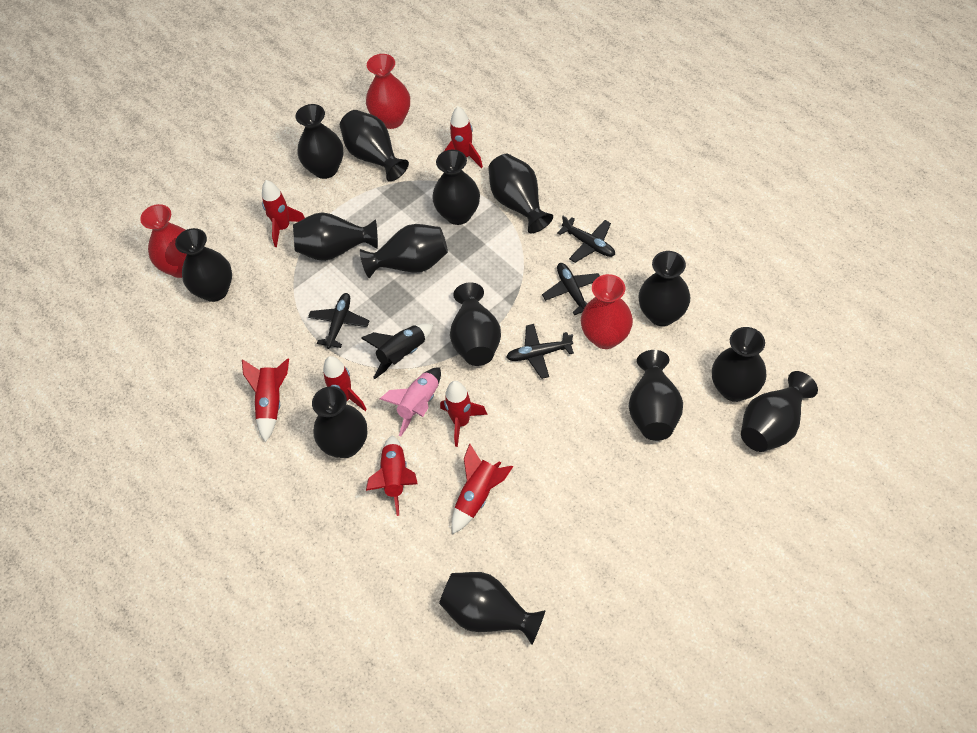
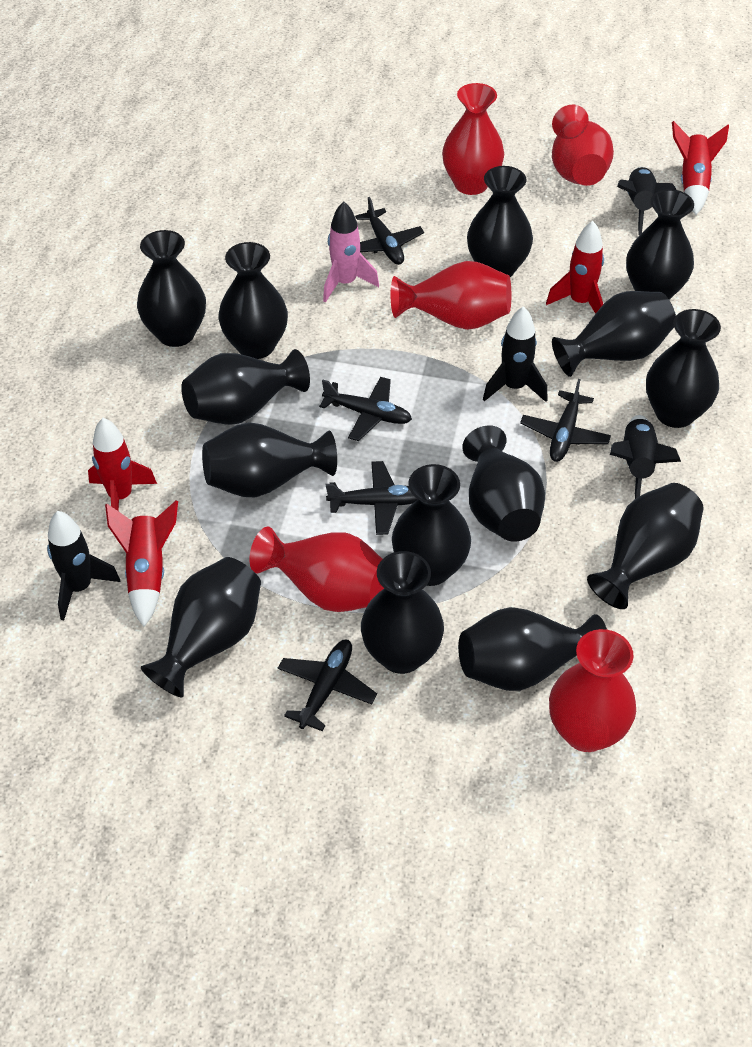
black plane: [308,293,369,349] [506,324,574,379] [542,263,600,315] [557,216,615,263] = 4 -> [278,640,377,732] [319,377,412,441] [326,461,417,535] [355,197,424,265] [520,379,611,462] = 5
black rocket: [361,323,433,379] = 1 -> [47,511,121,620] [483,306,548,402] [610,415,681,499] [617,167,676,235] = 4
red rocket: [242,358,289,442] [262,180,305,247] [323,356,367,411] [366,435,418,516] [440,381,488,447] [444,106,483,168] [451,443,513,534] = 7 -> [88,418,157,511] [105,500,178,627] [546,221,604,314] [672,121,729,215] = 4
red vase: [140,204,187,278] [366,54,410,129] [581,274,633,349] = 3 -> [250,526,384,612] [391,261,511,330] [442,83,504,195] [549,629,636,752] [552,105,614,186] = 5

